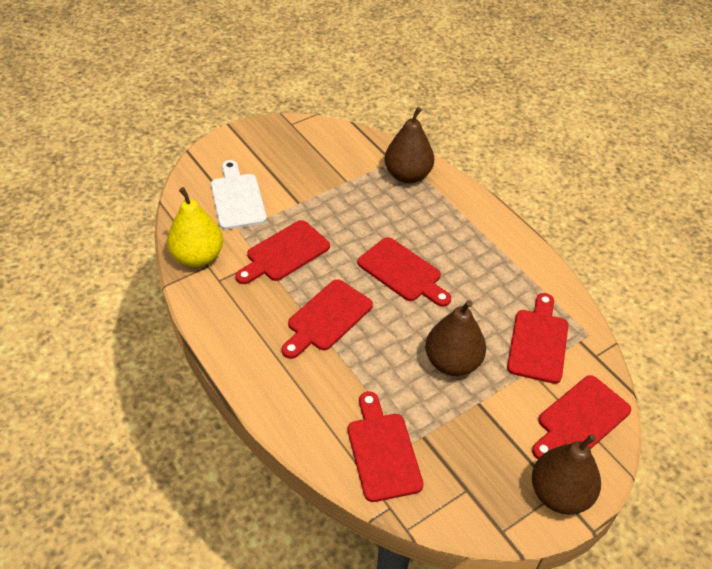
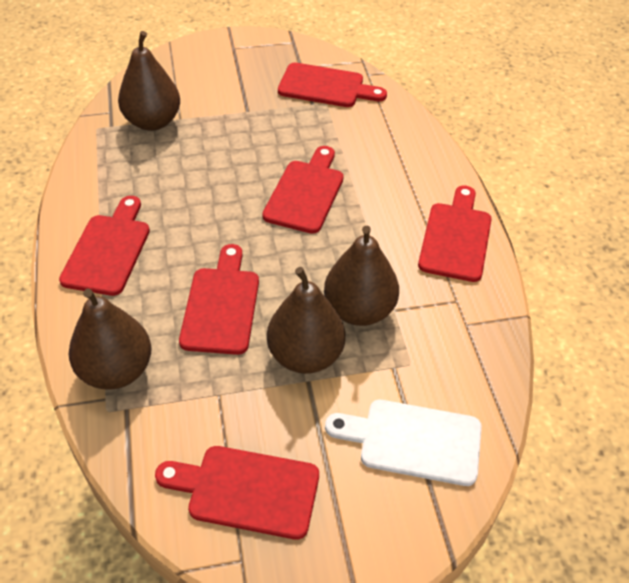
brown pear: [385,107,434,183] [425,300,486,376] [532,434,601,515] = 3 -> [69,288,152,390] [118,31,180,131] [267,267,345,374] [324,226,399,326] = 4
yellow pear: [167,187,223,267] = 1 -> none = 0

